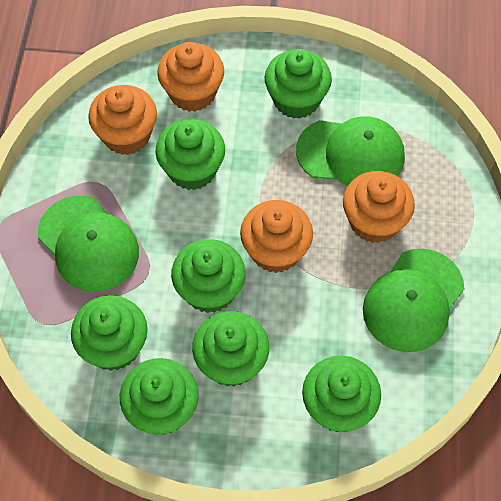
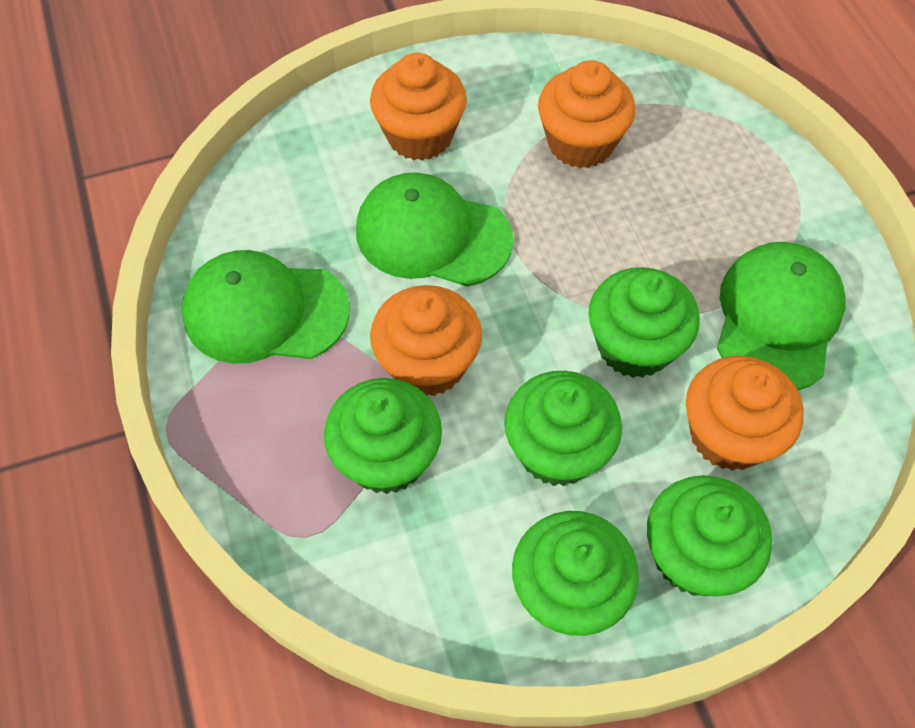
green cupcake: [71,295,148,371] [120,358,199,435] [155,119,225,190] [171,239,246,313] [192,311,269,387] [265,49,332,119] [302,356,381,432] = 7 -> [324,378,442,494] [504,371,622,486] [512,511,639,636] [589,267,700,378] [647,475,772,596] = 5

